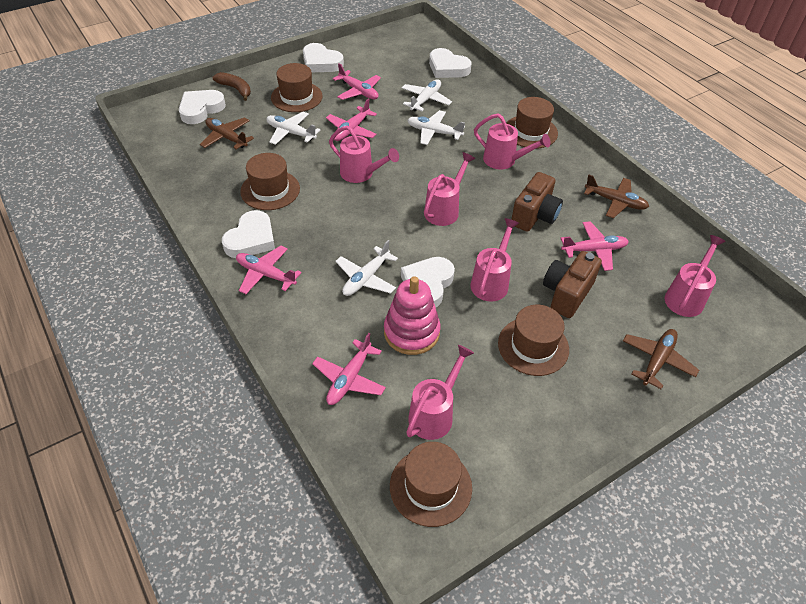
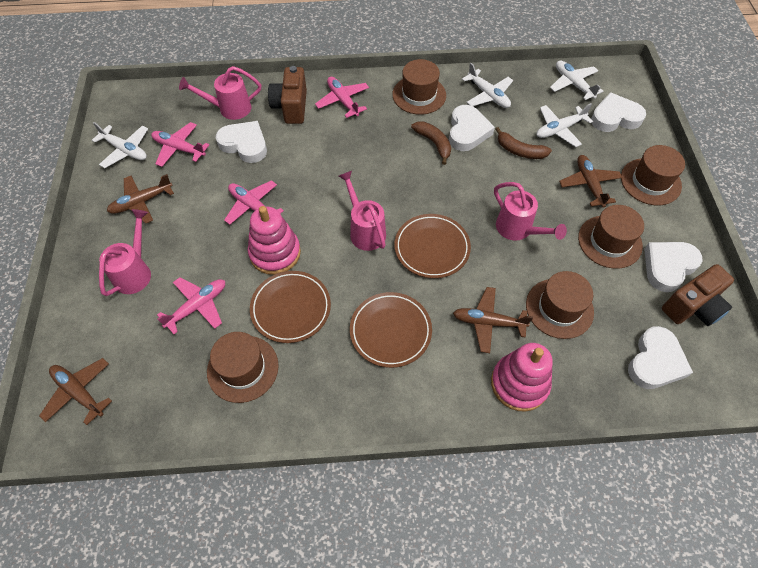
brown banana: [213,72,251,101] = 1 -> [411,121,451,165] [495,127,552,159] = 2
brown plane: [200,117,254,149] [584,175,649,218] [623,329,699,389] = 3 -> [39,358,112,425] [107,174,174,224] [453,287,533,353] [559,155,623,208] = 4
brown plate: none = 0 -> [250,271,331,343] [350,292,432,368] [395,214,471,278] = 3
pink plane: [236,246,302,294] [312,333,386,405] [326,98,377,141] [333,63,381,100] [560,221,629,271] = 5 -> [151,122,209,167] [157,277,225,334] [224,180,284,225] [315,77,369,118] = 4
pink stacking toy: [384,276,440,355] = 1 -> [248,206,301,275] [491,343,553,412] = 2
pink watering can: [329,126,399,183] [406,345,474,440] [424,152,475,226] [471,218,519,302] [474,113,551,170] [665,235,726,317] = 6 -> [99,209,151,296] [179,66,261,120] [339,171,386,251] [494,182,567,241] = 4

